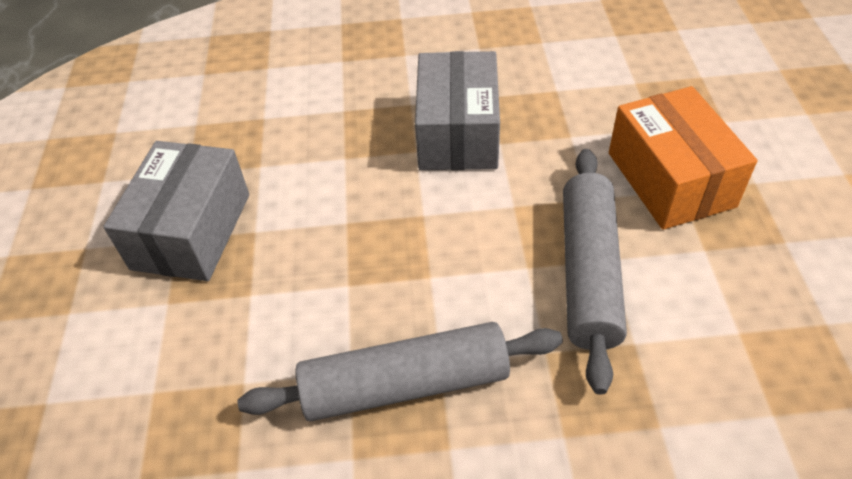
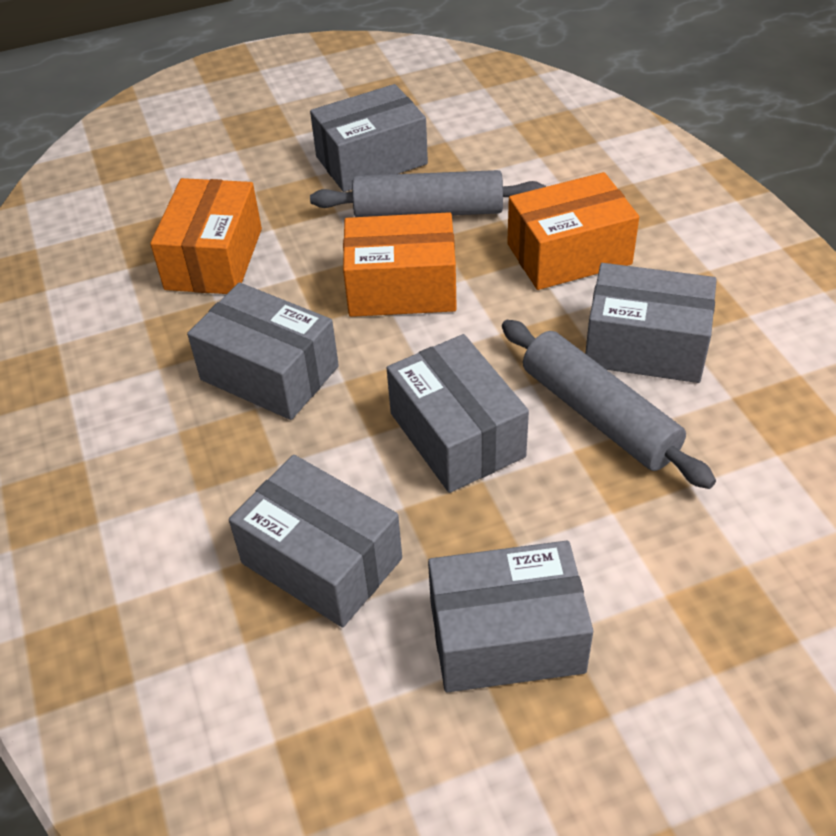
grey box: [103,141,249,281] [415,51,500,170] = 2 -> [187,283,339,420] [229,455,402,627] [310,84,428,192] [387,334,529,493] [428,541,593,692] [585,263,717,383] = 6
orange box: [609,86,757,230] = 1 -> [150,178,262,294] [343,212,457,317] [507,172,639,290] = 3

